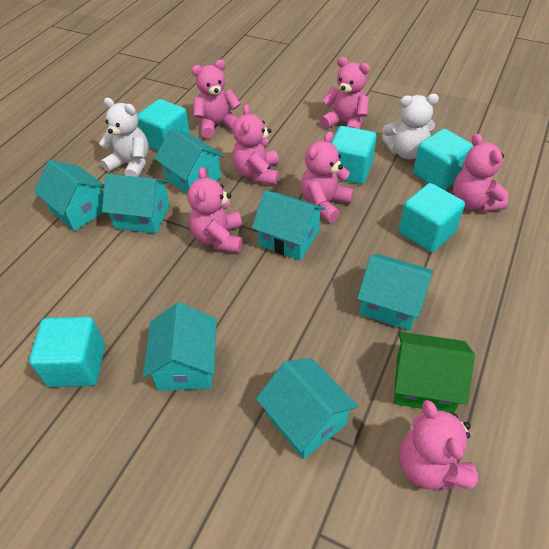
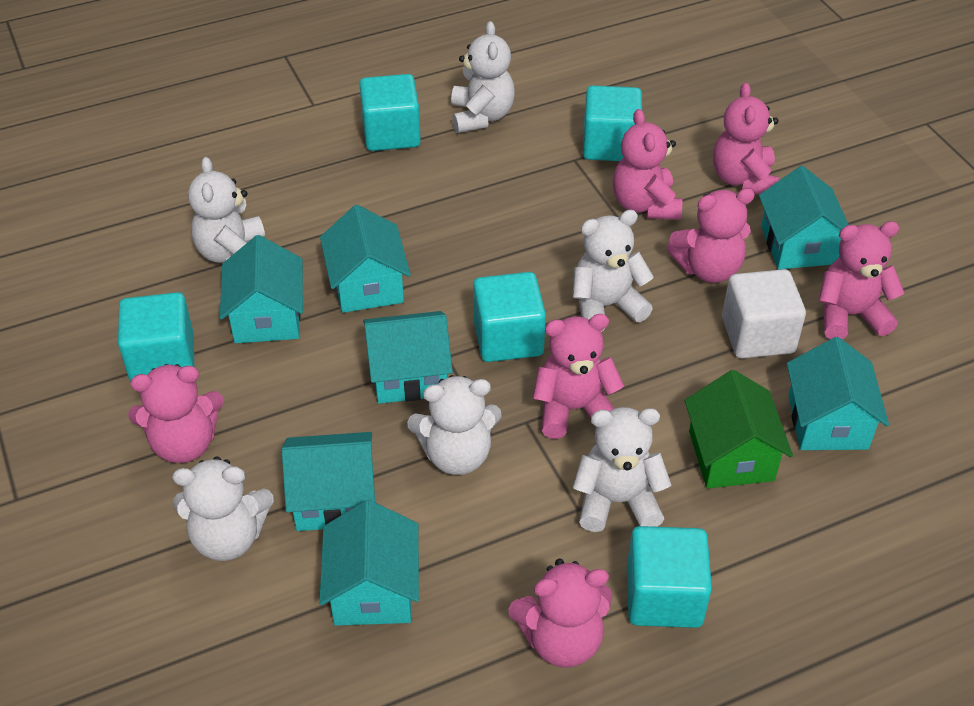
white cube: none = 0 -> [722,269,806,359] = 1
white teddy bear: [99,98,149,177] [382,94,439,159] = 2 -> [172,456,274,561] [188,157,265,263] [407,375,501,475] [451,21,515,133] [573,210,654,332] [573,407,671,532] = 6

